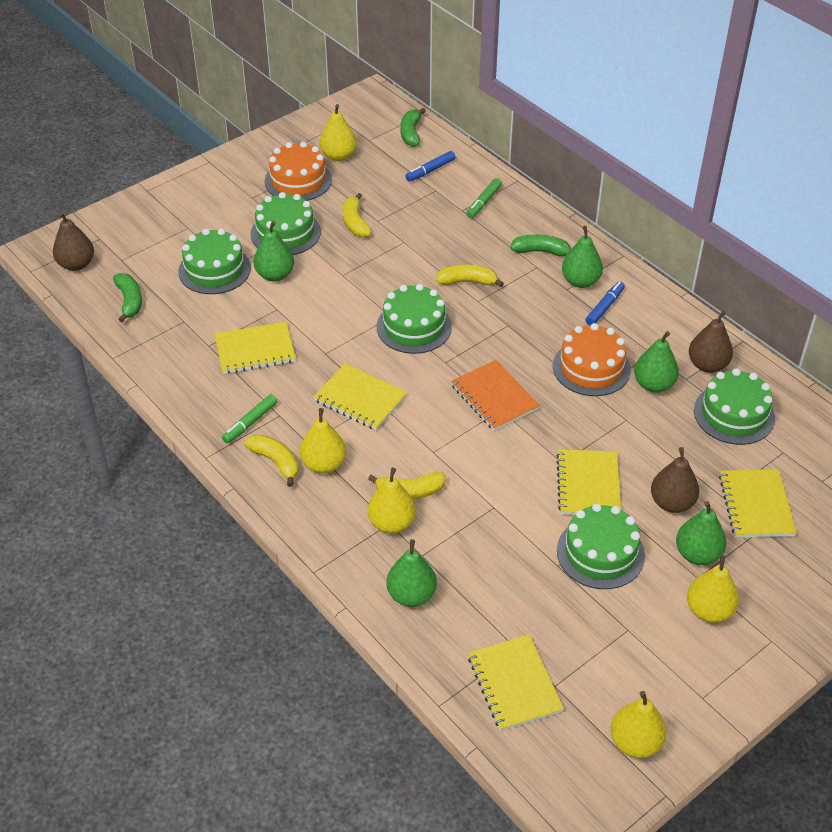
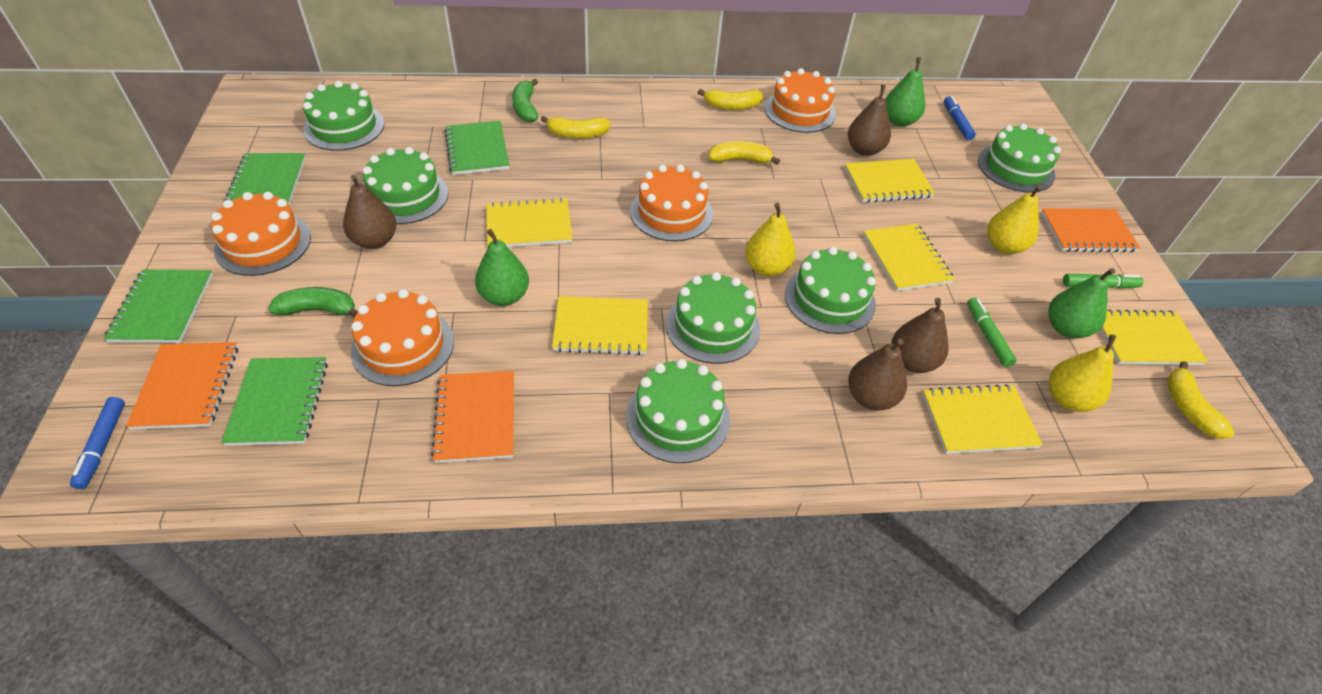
brown pear: [53,212,94,271] [651,447,699,513] [689,311,733,373] = 3 -> [343,175,396,249] [848,85,891,156] [848,339,907,410] [892,298,949,373] = 4
green banana: [113,273,142,322] [400,108,426,147] [510,235,571,256] = 3 -> [268,287,357,318] [512,79,538,122] = 2
green cake: [178,229,251,294] [250,192,321,255] [377,284,452,354] [557,503,645,589] [694,368,775,445] = 5 -> [303,81,384,151] [363,147,448,224] [626,359,730,463] [666,272,760,364] [785,247,876,334] [978,123,1061,193] = 6
green notebook: none = 0 -> [104,270,213,343] [222,357,328,446] [224,153,306,205] [445,121,509,175] = 4
green pear: [253,221,294,281] [386,539,437,607] [562,226,603,288] [634,331,679,393] [676,501,726,565] = 5 -> [475,229,529,306] [885,57,925,127] [1048,268,1116,338] = 3
orange cake: [264,142,332,201] [553,323,631,396] = 2 -> [211,192,311,276] [351,289,454,386] [630,165,713,241] [765,68,836,133] = 4
orange notebook: [451,360,540,431] = 1 -> [126,342,238,430] [431,371,514,463] [1041,208,1140,252] = 3
yellow notebook: [215,322,296,374] [313,363,407,430] [468,635,564,731] [556,449,621,515] [719,469,797,538] = 5 -> [486,198,573,247] [552,296,648,355] [845,159,935,203] [863,224,954,291] [922,384,1043,454] [1100,310,1208,365] = 6
yellow pear: [300,408,346,473] [320,104,356,161] [368,468,416,533] [611,691,667,758] [687,555,739,623] = 5 -> [745,203,796,277] [987,185,1042,254] [1049,334,1116,412] = 3

